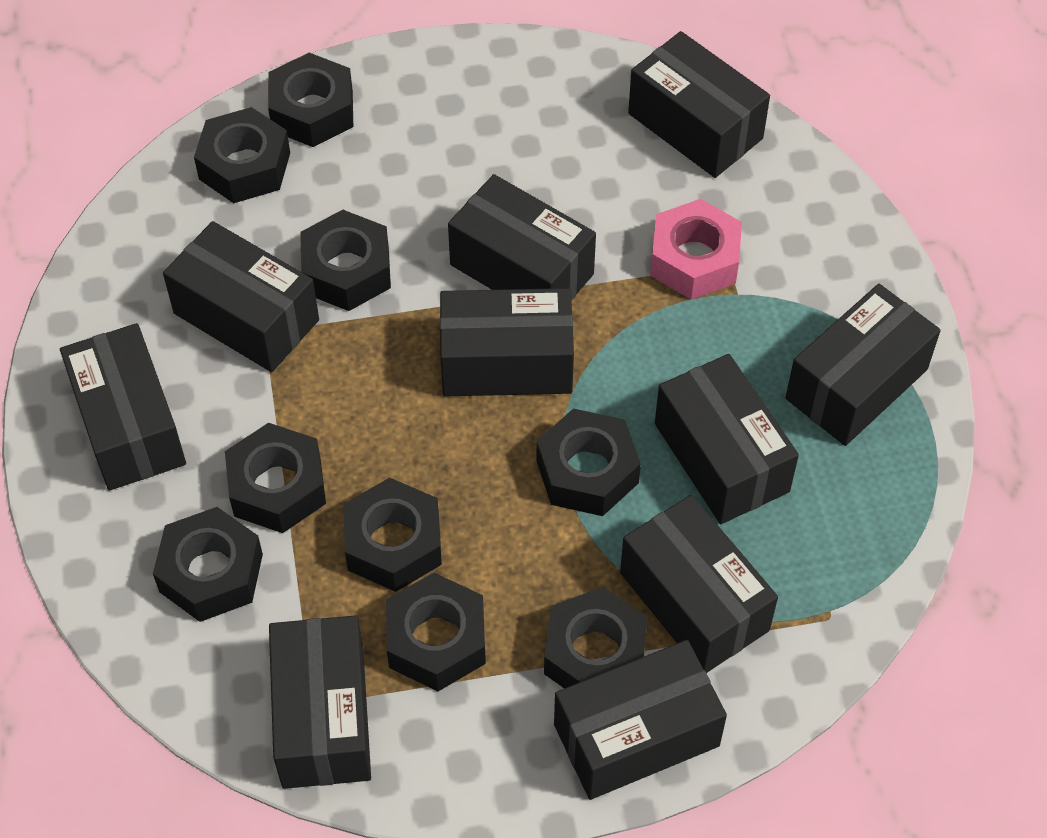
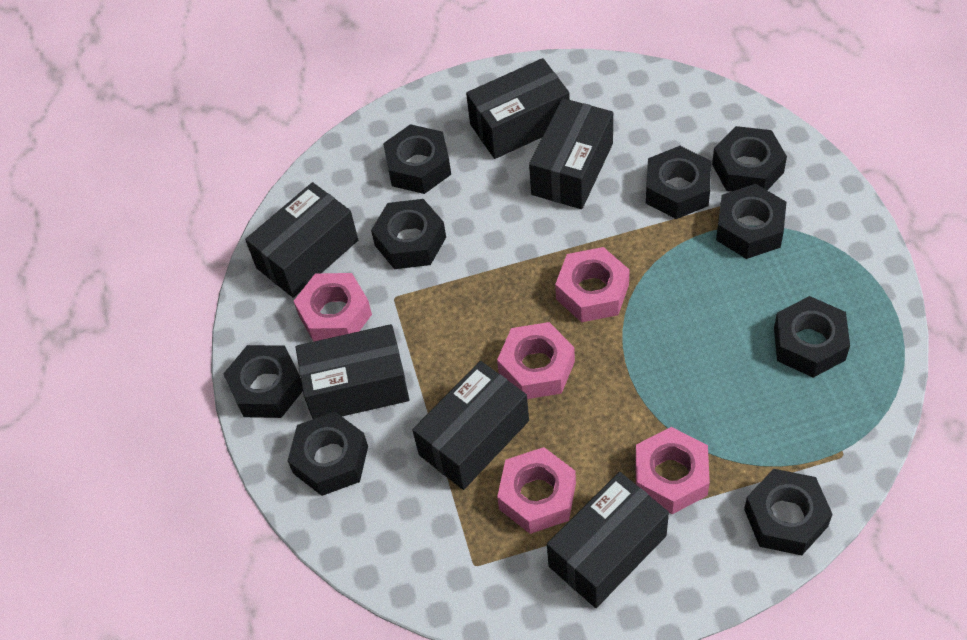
black box: [60,323,186,490] [163,221,319,372] [269,615,371,789] [440,288,574,396] [448,174,596,301] [554,640,727,800] [620,495,778,673] [628,31,770,178] [655,354,799,524] [785,284,941,446] = 10 -> [245,182,358,298] [296,324,409,419] [412,361,529,490] [466,58,570,159] [529,98,613,209] [547,472,669,608] = 6
pink nut: [650,199,742,300] = 1 -> [294,273,372,342] [497,322,575,399] [497,447,576,534] [555,247,629,322] [635,427,710,514] = 5

